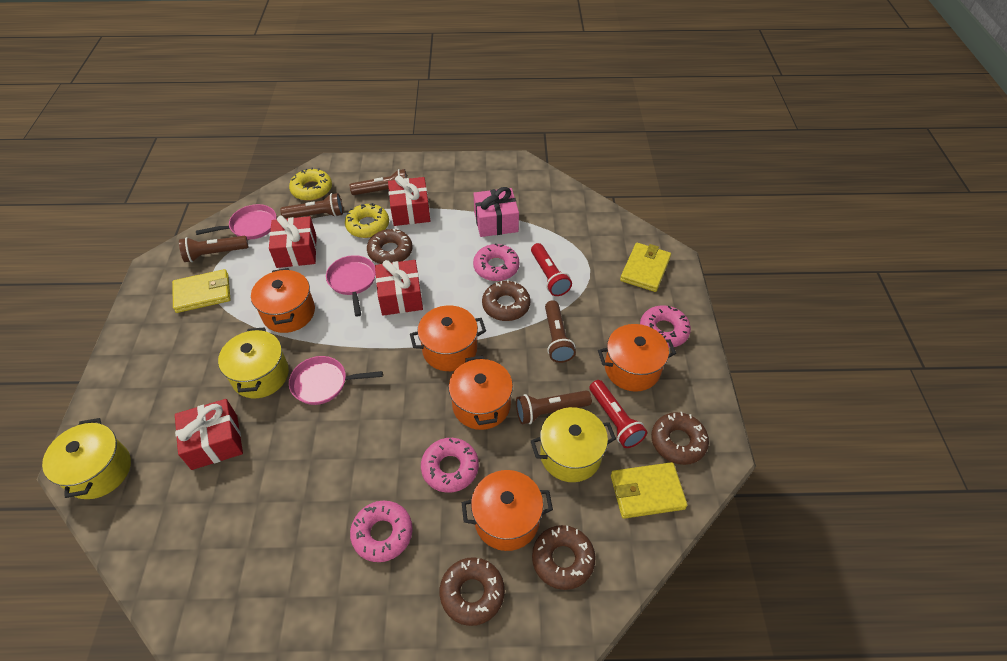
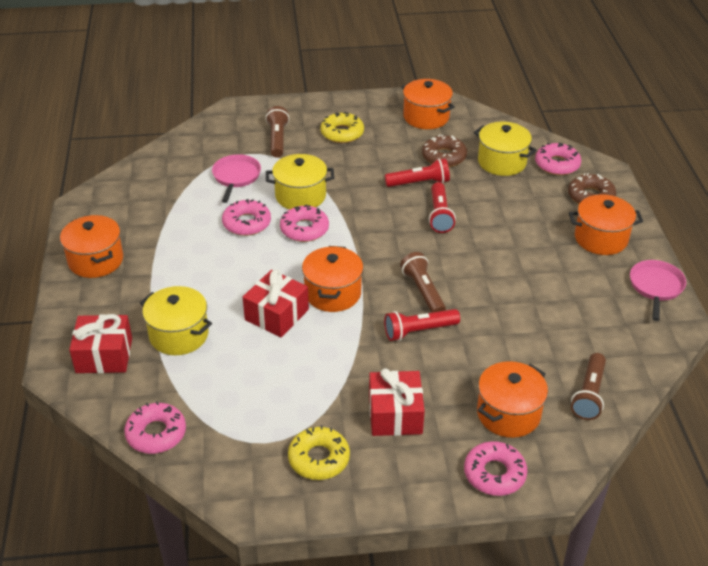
brown donut: [367,229,412,264] [440,557,505,626] [482,280,530,321] [532,525,595,590] [651,412,709,465] = 5 -> [422,134,467,167] [568,173,616,204] = 2
brown flashlight: [179,236,248,262] [280,193,343,219] [350,169,407,195] [516,390,592,424] [545,300,576,363] = 5 -> [266,106,289,157] [400,252,446,313] [571,353,606,420] = 3
pink donut: [350,501,413,562] [421,438,479,493] [473,243,520,281] [640,305,691,348] = 4 -> [124,401,186,454] [222,199,271,236] [280,204,329,242] [464,441,527,496] [535,143,581,175] = 5
pink gift: [473,187,519,237] = 1 -> none = 0
pink pan: [196,204,277,239] [289,356,383,405] [326,255,376,317] = 3 -> [212,154,261,203] [630,260,686,321] = 2
red flashlight: [531,243,572,296] [589,380,647,448] = 2 -> [384,309,460,341] [385,158,450,187] [429,182,456,233] = 3
red gift: [175,399,243,470] [269,215,317,268] [375,260,423,316] [388,176,430,226] = 4 -> [69,314,132,373] [243,269,309,337] [369,368,425,436] = 3
yellow wallet: [172,269,231,313] [611,462,687,519] [620,243,671,292] = 3 -> none = 0

